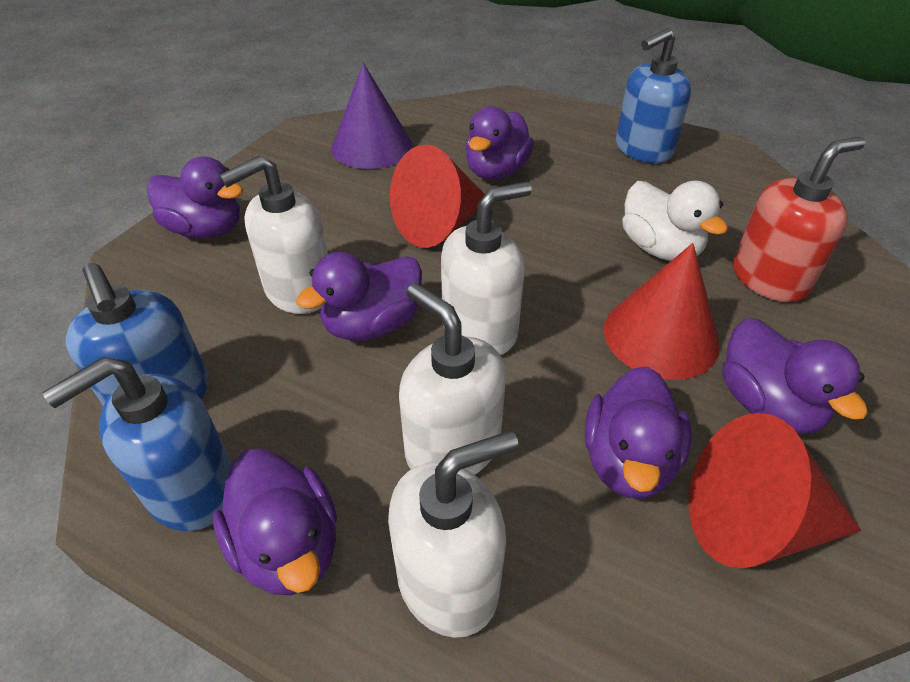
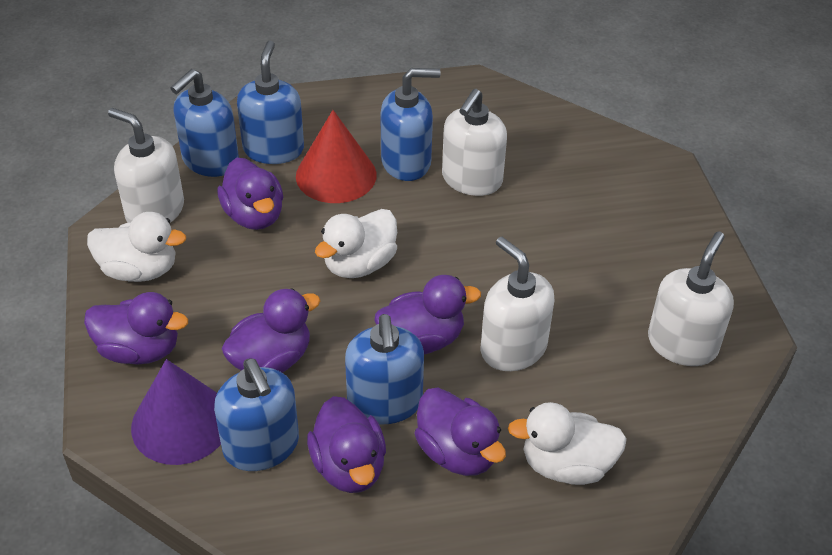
blue soap dispenser: [43,357,232,531] [66,263,208,405] [616,28,691,163] = 3 -> [170,69,239,177] [214,358,299,471] [237,40,304,164] [345,314,424,424] [380,68,441,181] = 5
red cone: [390,144,485,248] [604,243,720,380] [689,413,861,568] = 3 -> [296,110,377,203] = 1
red soap dispenser: [733,137,866,302] = 1 -> none = 0
white duck: [622,181,728,261] = 1 -> [87,212,186,282] [315,209,397,278] [508,402,627,485] = 3

